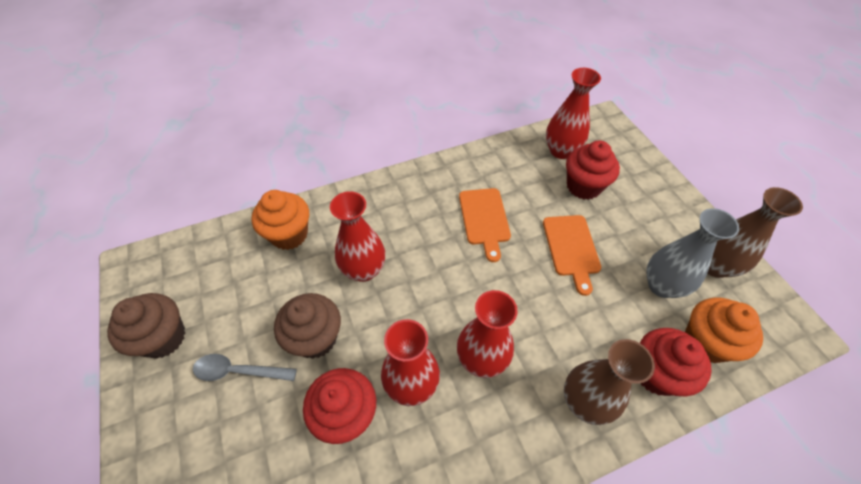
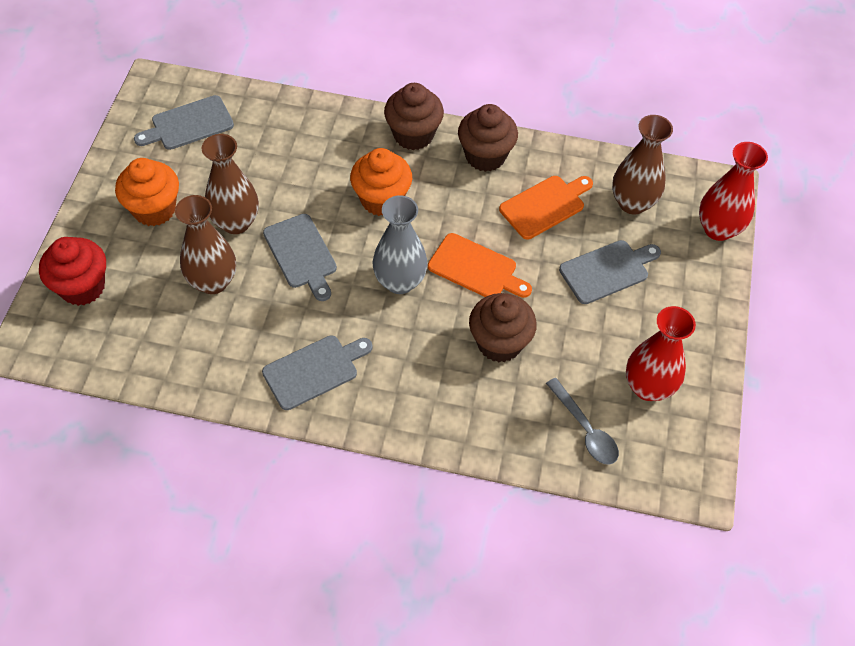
brown cupcake: [107,293,185,359] [274,293,341,359] = 2 -> [384,83,444,150] [458,104,518,172] [469,293,537,362] = 3
brown vase: [564,339,655,425] [708,187,803,278] = 2 -> [175,195,236,294] [202,134,259,234] [612,115,673,215] = 3
grey cutting board: none = 0 -> [134,95,234,150] [262,335,373,410] [263,214,337,301] [559,240,661,304] = 4
red cupcake: [303,368,376,444] [566,141,620,200] [640,328,712,396] = 3 -> [39,237,106,306] = 1
red vase: [330,191,385,282] [381,319,440,406] [457,290,518,378] [546,68,601,159] = 4 -> [626,306,696,401] [699,142,768,241] = 2

